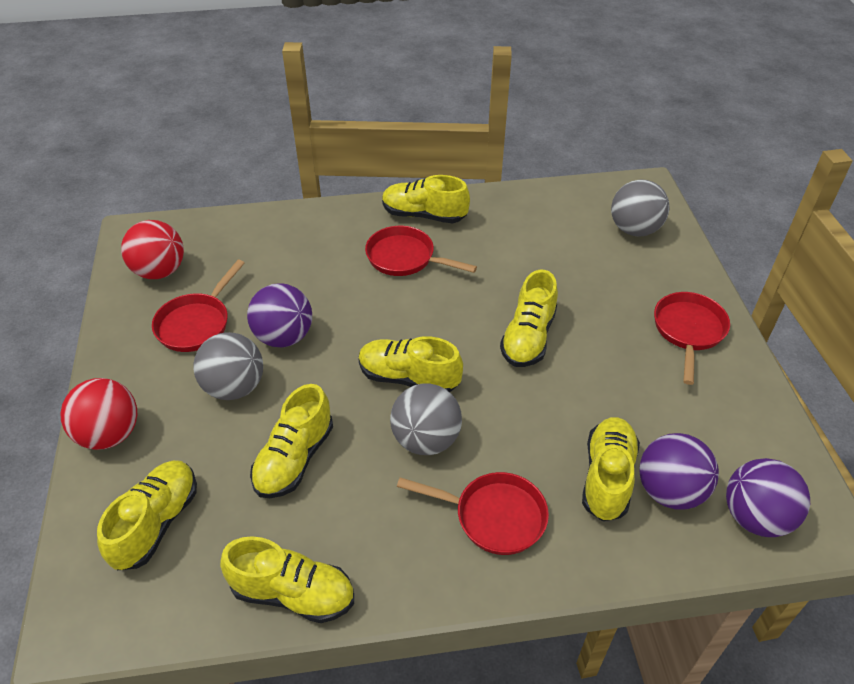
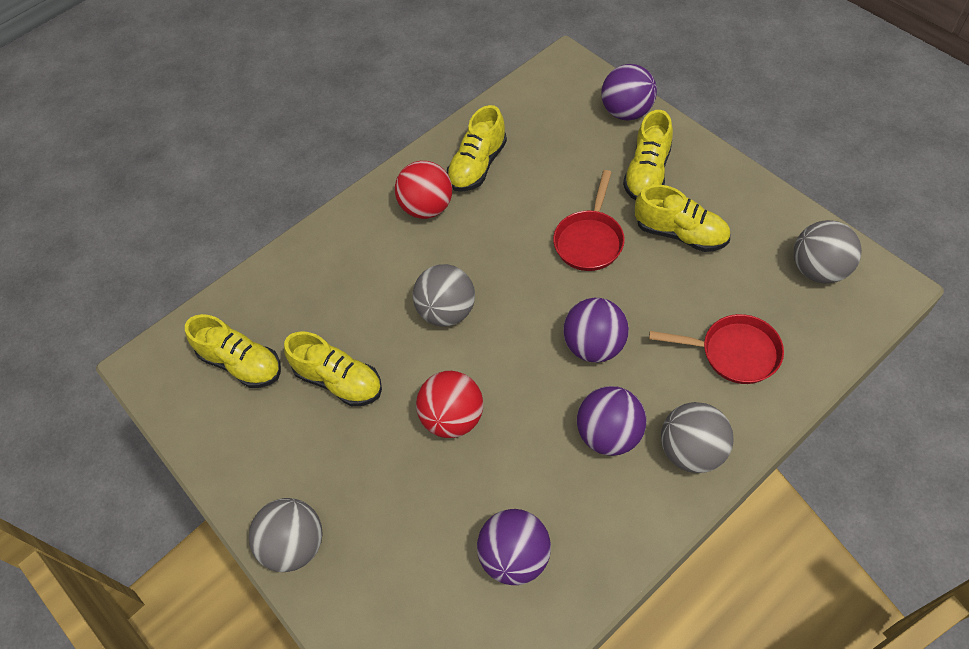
grey ball: [193,332,263,400] [390,383,462,455] [611,180,669,237] = 3 -> [249,498,323,572] [413,264,475,327] [661,402,733,473] [794,220,862,284] = 4
purple ball: [247,283,312,348] [639,433,719,510] [726,458,810,537] = 3 -> [477,509,551,585] [563,298,629,363] [577,386,646,456] [601,64,657,120] = 4
red pan: [152,260,245,352] [365,226,477,276] [397,472,549,555] [654,292,730,385] = 4 -> [553,170,625,271] [649,314,784,384] = 2
yellow shoe: [97,460,197,570] [220,536,354,623] [250,384,333,498] [359,336,463,392] [382,175,470,223] [500,269,558,367] [582,417,640,521] = 7 -> [185,314,281,388] [284,331,382,406] [447,105,507,192] [623,110,673,200] [635,185,730,252] = 5

